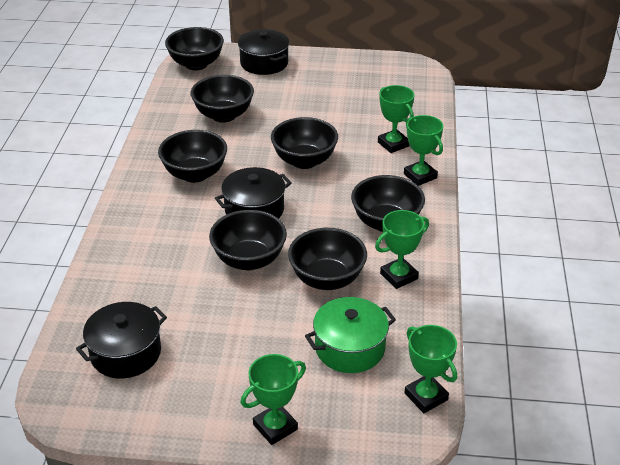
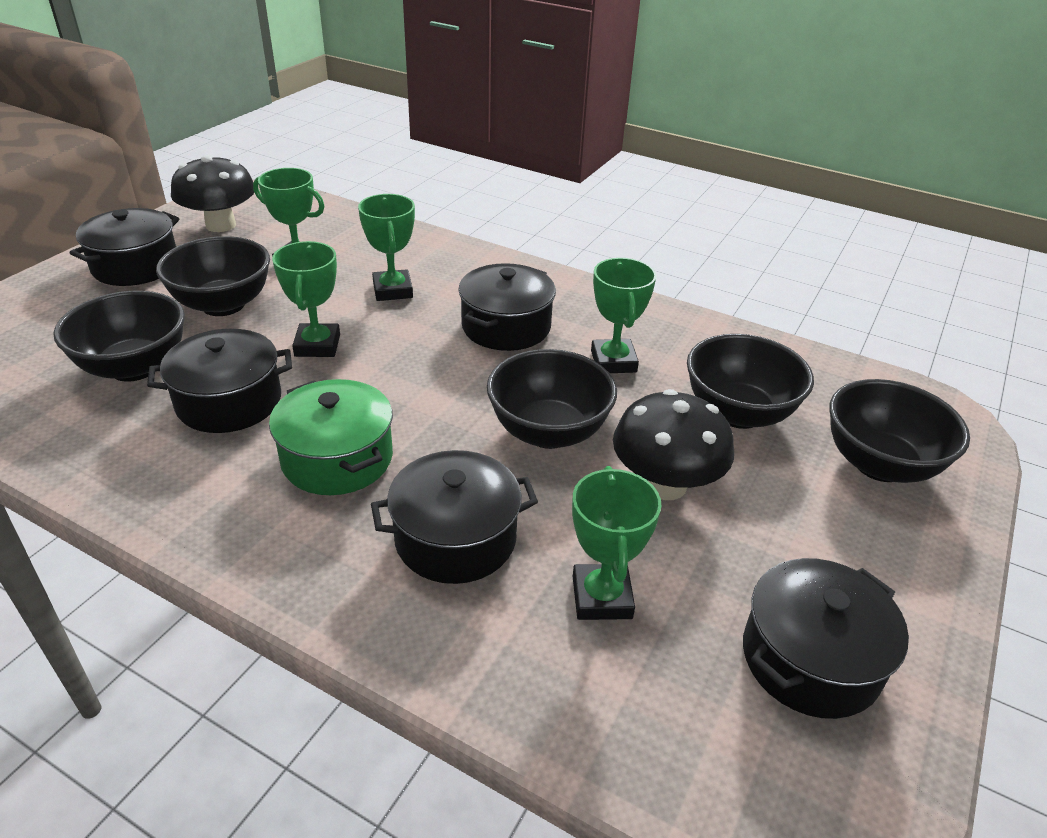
black bowl: [158,130,227,183] [165,27,224,70] [191,75,254,122] [209,210,287,270] [271,117,338,169] [288,228,367,290] [351,175,425,232] = 7 -> [53,291,185,382] [156,236,270,316] [487,349,617,449] [687,334,814,429] [829,379,970,483] = 5
black mushroom: none = 0 -> [171,155,254,232] [613,389,734,500] = 2
black pot: [76,302,167,378] [215,167,292,219] [238,29,289,75] = 3 -> [70,208,179,286] [147,329,292,433] [371,450,538,584] [458,263,556,351] [743,558,909,719] = 5

